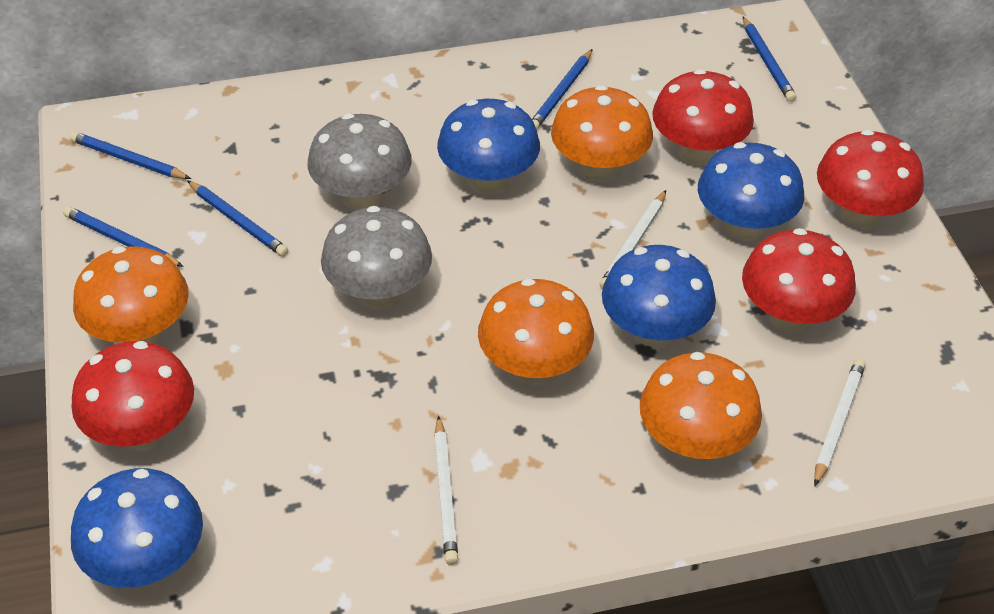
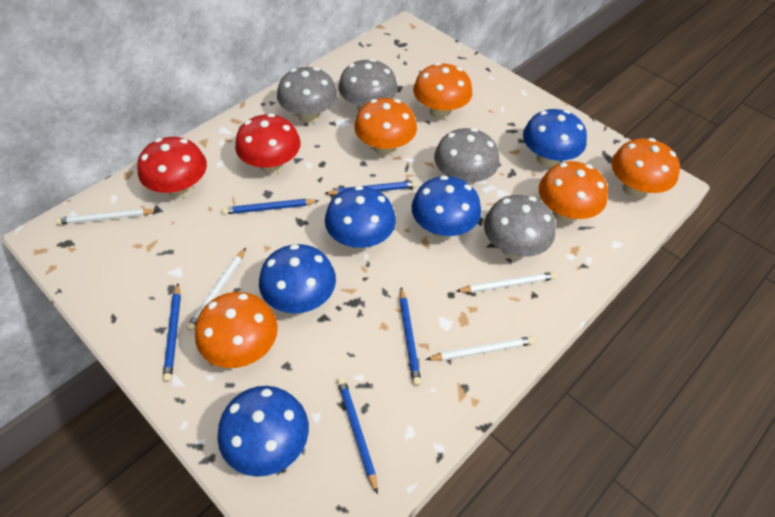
blue mushroom: [71,468,203,588] [437,99,540,193] [602,245,716,347] [698,142,804,239] = 4 -> [217,386,309,477] [259,244,336,313] [325,186,396,250] [411,175,481,239] [523,109,587,167] = 5
grey mushroom: [307,113,412,209] [321,206,432,307] = 2 -> [277,67,337,123] [338,59,398,111] [434,128,499,186] [484,195,555,258] = 4
orange mushroom: [73,246,189,343] [478,278,594,383] [551,85,653,181] [640,352,762,461] = 4 -> [195,292,278,368] [354,98,417,156] [413,63,473,119] [539,161,608,223] [611,138,680,198] = 5
red mushroom: [71,341,194,449] [652,69,754,164] [742,228,856,331] [817,129,924,227] = 4 -> [137,137,207,198] [235,113,301,174] = 2
white pencil: [434,415,458,565] [599,190,666,289] [814,358,866,486] = 3 -> [55,208,158,225] [186,248,246,331] [425,336,535,361] [456,272,556,293] = 4

